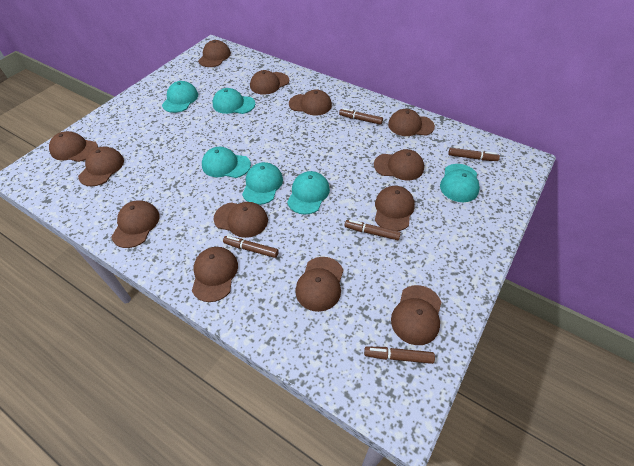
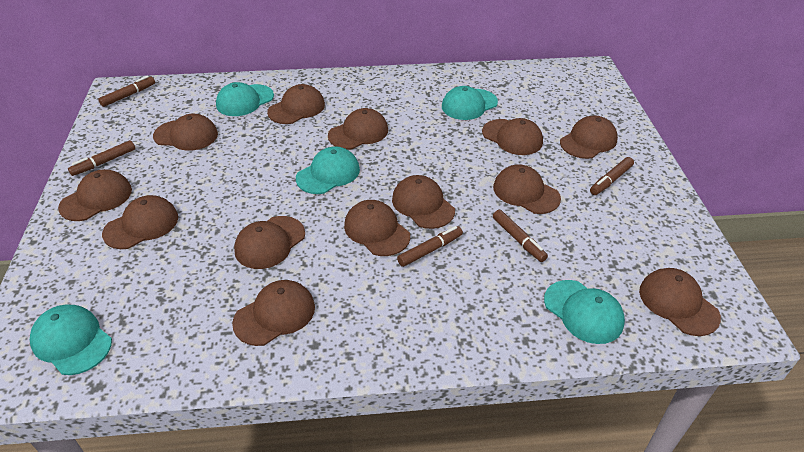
turquoise cap: [162,81,198,113] [202,147,251,178] [213,88,255,114] [242,162,283,205] [287,171,330,215] [440,164,480,202] = 6 -> [30,305,112,375] [216,82,274,116] [296,146,360,194] [442,86,498,120] [544,280,625,344] = 5

